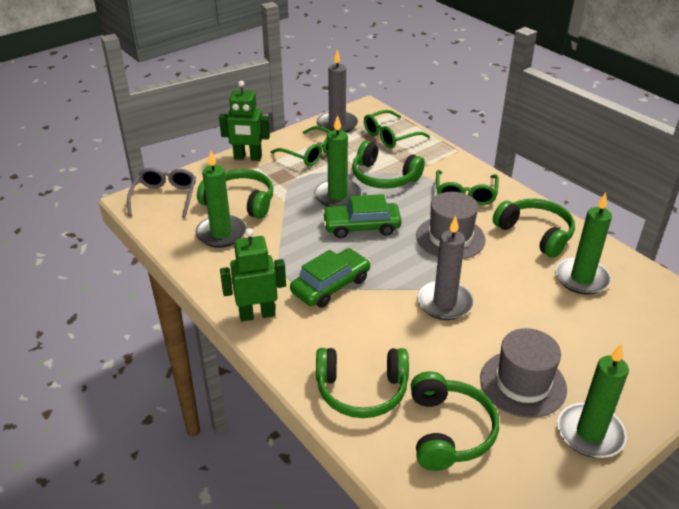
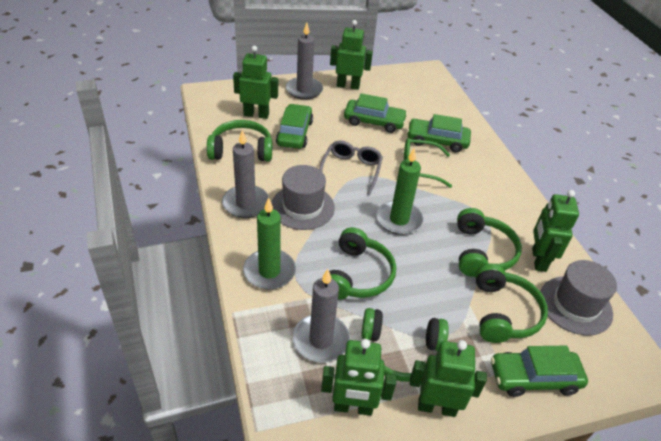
green candle: [195,150,246,248] [314,115,361,207] [555,193,612,295] [557,343,629,458] = 4 -> [243,197,296,290] [376,148,424,235] = 2
green car: [290,248,370,308] [322,194,402,238] = 2 -> [276,104,313,149] [344,93,407,133] [407,114,471,152] [491,345,588,397] = 4
green glasses: [270,126,330,166] [364,110,430,148] [436,170,499,205] = 3 -> [404,138,452,188] = 1
green robot: [219,81,270,161] [220,228,286,322] = 2 -> [233,46,278,119] [321,339,396,416] [330,20,373,90] [410,340,487,417] [532,190,579,272] = 5
grey candle: [317,50,358,133] [417,216,474,320] = 2 -> [222,130,269,218] [286,23,323,100] [292,269,350,362] = 3

